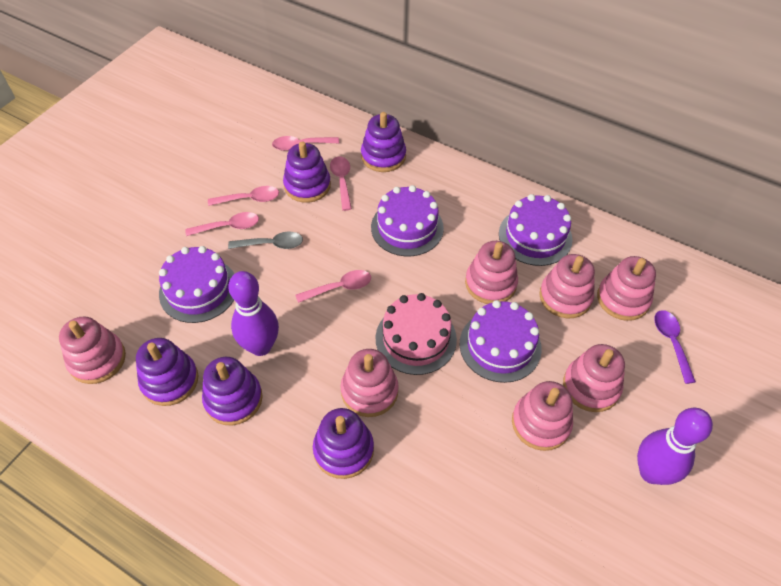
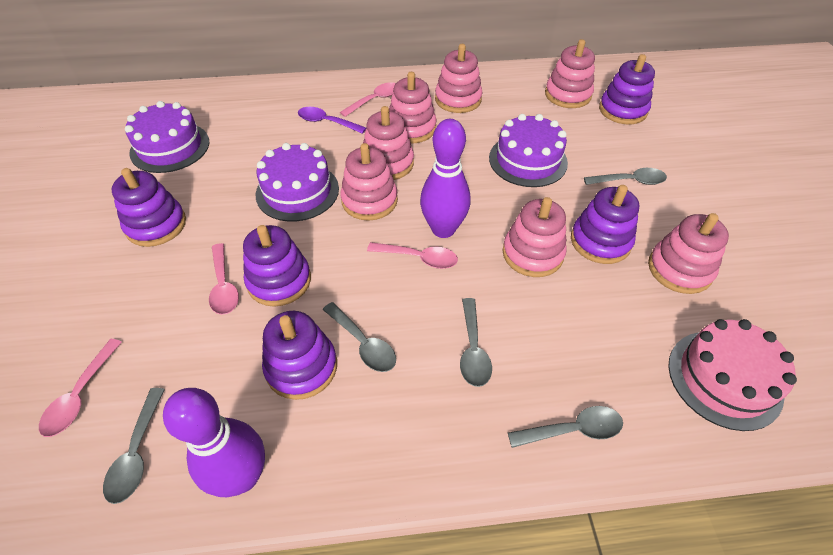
grey spoon: [228,232,303,249] = 1 -> [103,388,165,504] [323,302,396,372] [460,298,492,387] [508,406,623,448] [584,168,667,185] = 5
pink spoon: [185,212,259,236] [208,186,279,206] [272,136,339,151] [295,270,371,303] [330,156,352,211] = 5 -> [39,339,122,437] [209,243,239,315] [340,82,396,117] [367,242,458,269] = 4
purple cake: [159,246,234,323] [371,185,444,256] [460,300,542,383] [499,194,573,266] = 4 -> [125,101,209,173] [256,143,339,222] [489,114,568,187] = 3

